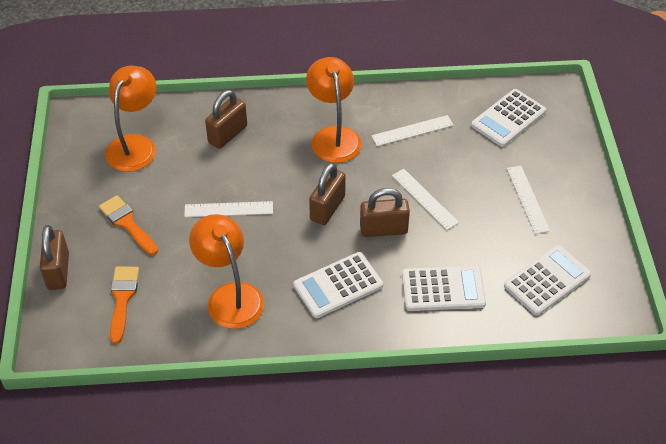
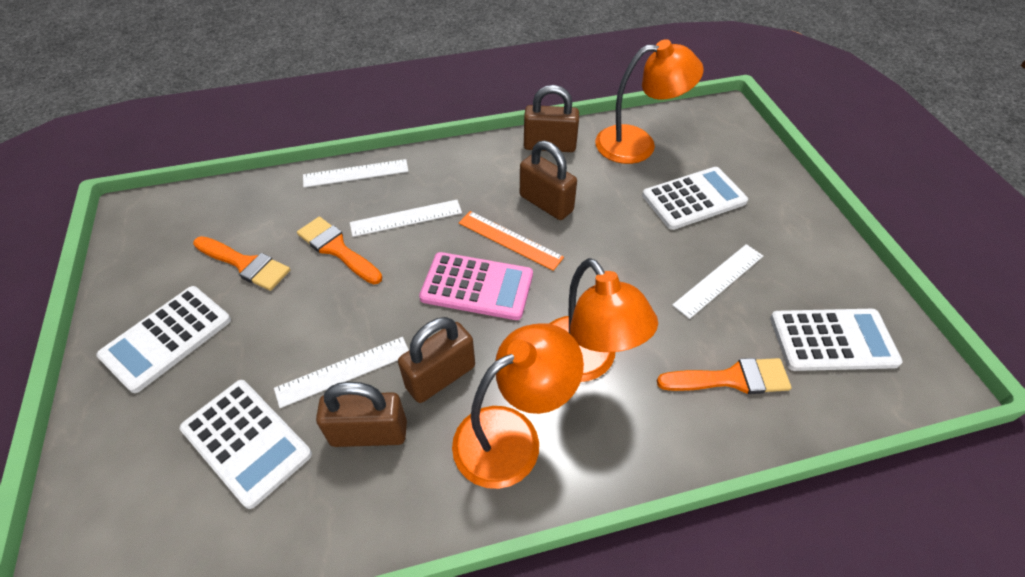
orange brush: [99,195,158,255] [110,266,139,344] = 2 -> [193,236,290,291] [297,217,383,284] [657,358,792,394] = 3
orange ruler: none = 0 -> [459,211,564,271] = 1
pink calculator: none = 0 -> [419,252,533,320] = 1

